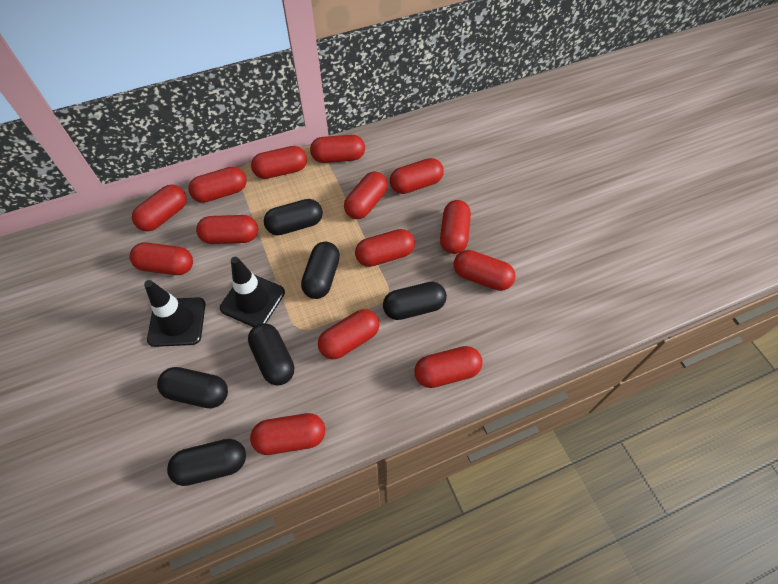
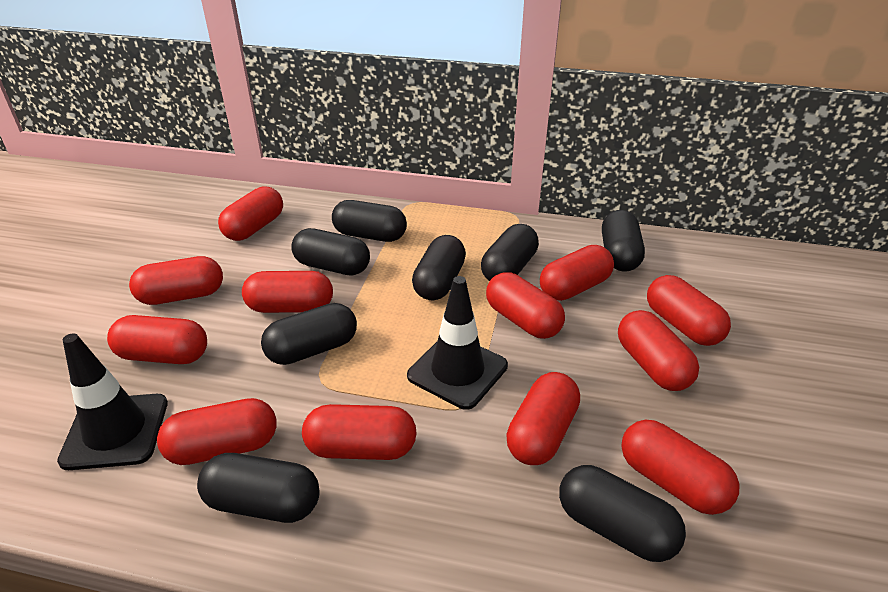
black capsule: [157,367,228,408] [167,439,246,486] [248,323,294,386] [264,199,323,235] [301,242,340,299] [383,282,447,320] = 6 -> [197,453,320,523] [261,303,357,365] [291,228,370,276] [332,200,407,242] [412,235,466,301] [481,224,539,281] [559,465,686,562] [602,210,645,272] = 8
red capsule: [130,242,193,275] [132,184,187,231] [188,167,247,203] [196,215,258,244] [250,413,325,455] [251,146,307,179] [310,135,365,163] [318,309,380,359] [344,171,388,219] [355,229,415,267] [390,158,444,194] [414,346,483,388] [440,200,471,254] [453,250,516,291] = 14 -> [107,315,207,364] [129,256,223,305] [157,398,277,465] [218,186,283,241] [242,271,333,313] [302,404,417,460] [486,272,565,339] [506,372,580,465] [540,245,614,301] [618,310,699,391] [621,420,740,515] [647,275,731,346] = 12

